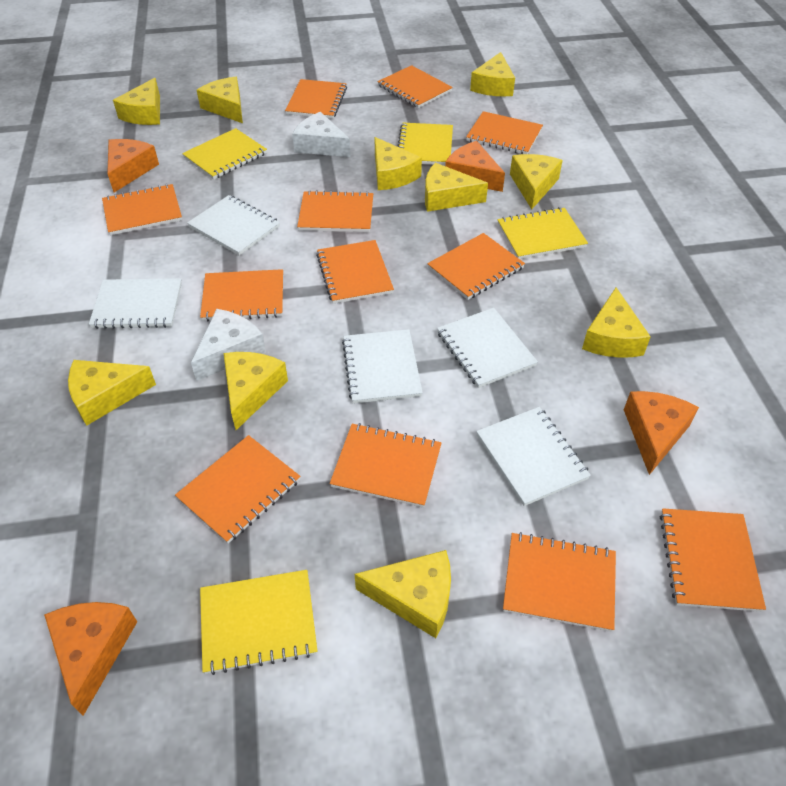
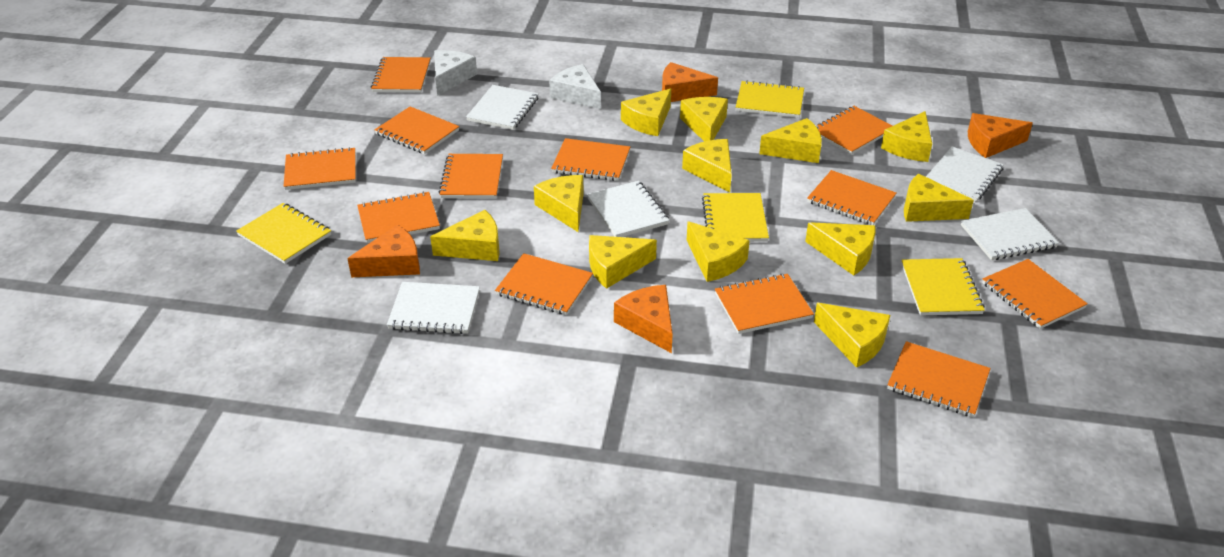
yellow cheese: [68,360,156,426] [113,78,160,125] [197,77,243,123] [224,352,288,430] [355,550,451,638] [374,137,422,190] [425,163,488,212] [470,52,515,96] [510,154,563,209] [582,287,651,358] = 10 -> [430,210,500,261] [534,175,584,232] [589,235,657,289] [621,88,671,136] [680,97,728,142] [682,139,732,193] [687,221,750,282] [759,118,822,163] [805,222,876,276] [814,303,890,368] [881,111,932,162] [904,174,974,222] = 12

